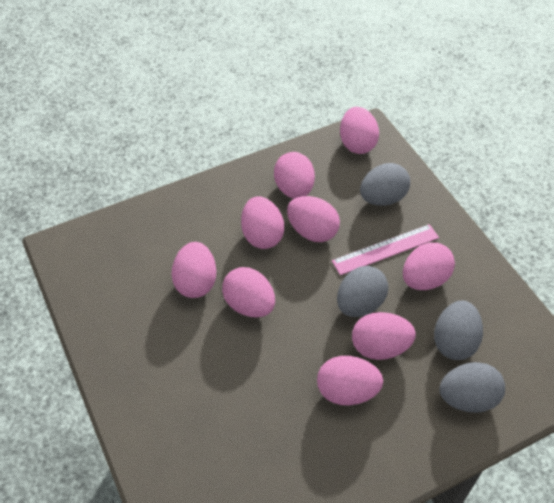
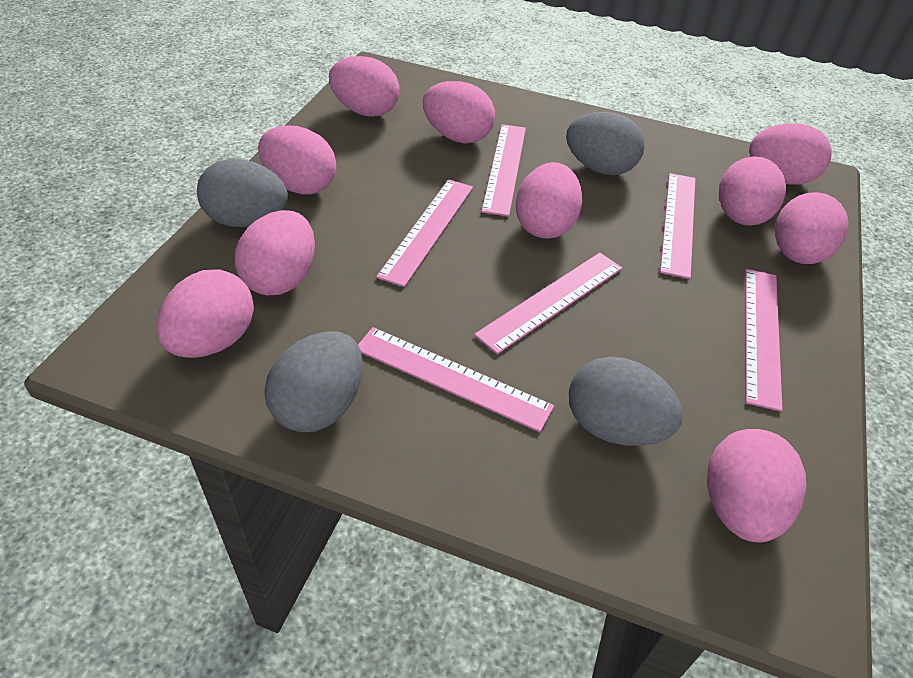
pink egg: [171,242,216,298] [222,267,275,317] [241,196,284,249] [274,152,315,199] [287,196,340,242] [317,356,383,405] [340,107,379,154] [352,312,416,360] [403,242,455,290] = 9 -> [157,269,254,358] [235,210,315,295] [258,125,336,195] [329,56,399,117] [423,81,495,144] [516,162,582,239] [707,429,806,543] [719,157,786,226] [749,123,832,185] [775,192,849,264] = 10
pink ruler: [332,224,439,275] = 1 -> [358,327,554,432] [376,179,473,287] [474,253,623,354] [481,124,526,217] [660,173,696,279] [745,269,783,412] = 6

